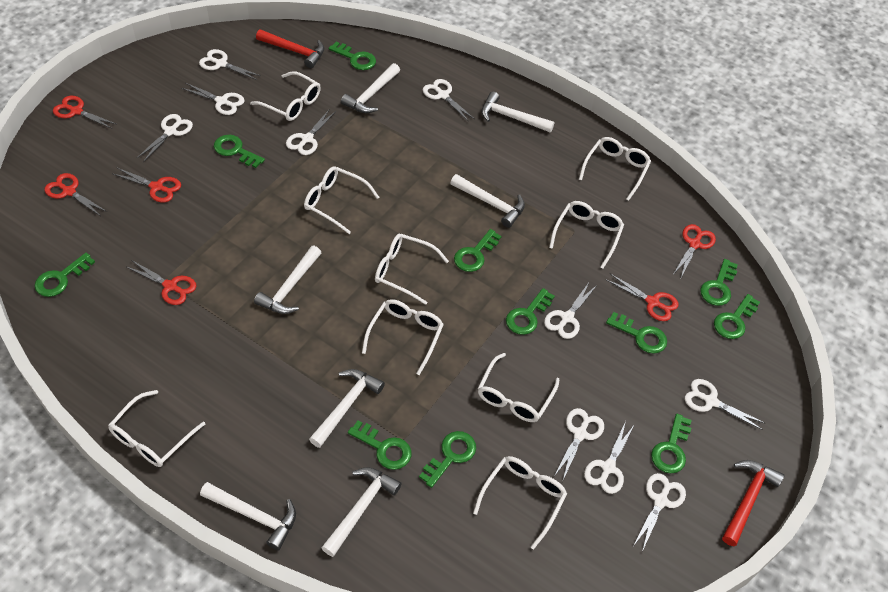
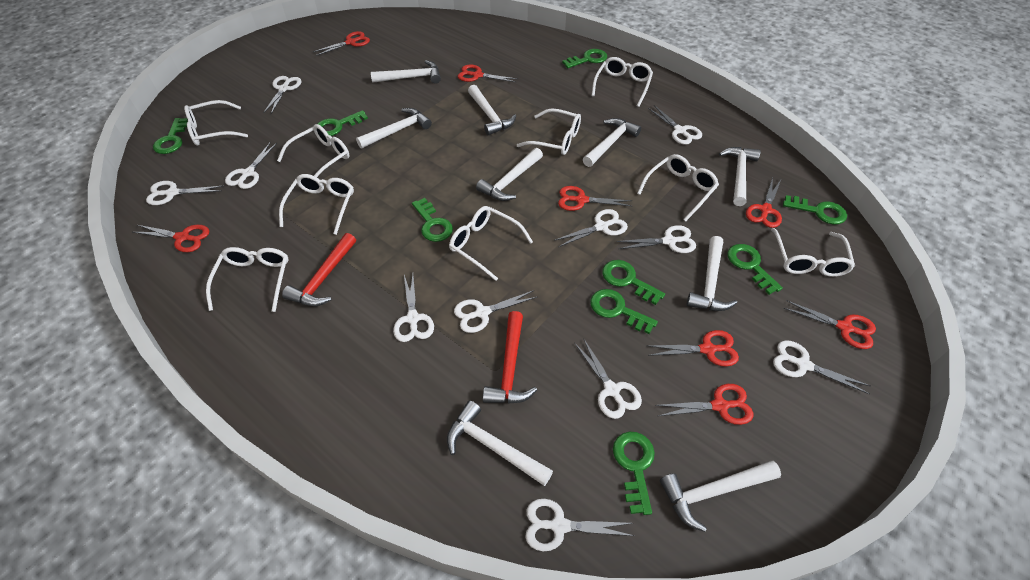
green key: [35,253,95,297] [214,135,265,168] [329,42,376,70] [348,420,411,470] [419,431,476,488] [454,229,501,272] [506,288,555,335] [606,312,667,354] [651,414,692,473] [700,259,738,306] [714,294,760,339] = 11 -> [153,118,188,154] [317,110,368,136] [412,198,453,242] [562,49,607,68] [590,289,658,334] [602,260,665,305] [613,432,655,515] [727,244,783,295] [783,195,847,225] = 9
red scissors: [44,173,107,216] [53,96,116,129] [113,167,181,202] [127,260,196,305] [606,274,679,321] [674,224,716,277] = 6 -> [133,225,210,252] [313,31,370,56] [458,64,518,82] [558,186,632,211] [648,330,739,367] [655,384,753,425] [746,178,782,228] [784,300,876,349] = 8
white hammer: [200,482,296,550] [254,246,322,314] [309,369,385,448] [321,467,402,557] [341,63,400,113] [451,174,525,228] [482,92,554,133] = 7 -> [356,108,432,149] [371,60,441,84] [447,400,553,486] [468,85,516,135] [476,148,543,201] [583,118,641,167] [660,461,781,532] [686,236,737,311] [719,147,761,206] = 9
white scissors: [137,114,193,162] [181,83,245,115] [199,49,261,80] [286,109,336,155] [423,79,474,122] [544,281,597,339] [554,408,604,482] [584,421,635,494] [634,473,686,552] [685,379,766,430] = 10 -> [146,181,223,205] [225,142,277,189] [263,76,301,114] [393,275,434,342] [454,290,537,333] [525,499,634,551] [554,209,628,247] [575,338,642,419] [617,225,696,253] [648,105,702,145] [773,340,870,394] = 11

